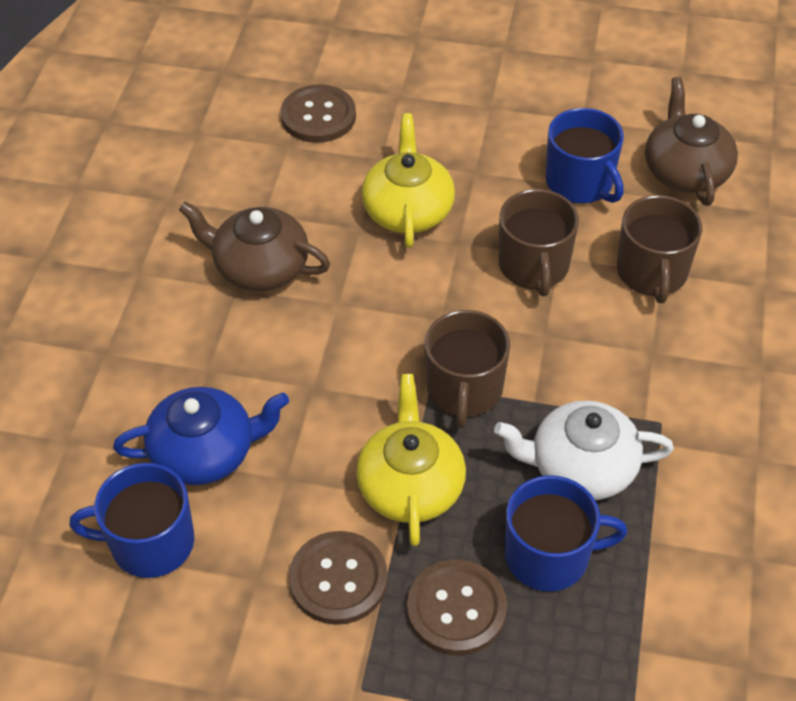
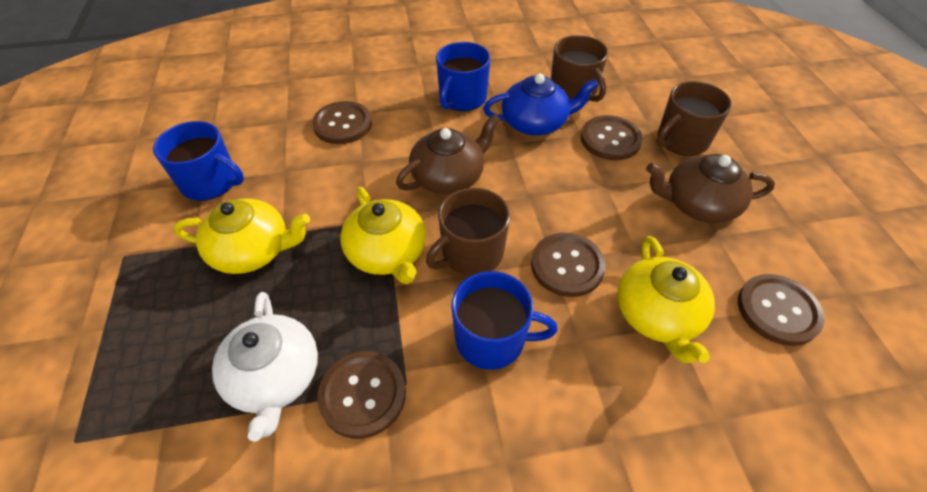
brown button: [281,84,356,143] [289,531,388,625] [407,559,507,656] = 3 -> [312,101,372,144] [317,351,406,439] [531,233,606,297] [581,115,643,160] [738,274,825,346] = 5
yellow teapot: [356,374,466,546] [361,113,455,248] = 2 -> [173,198,310,274] [340,187,426,284] [617,236,715,363] = 3

